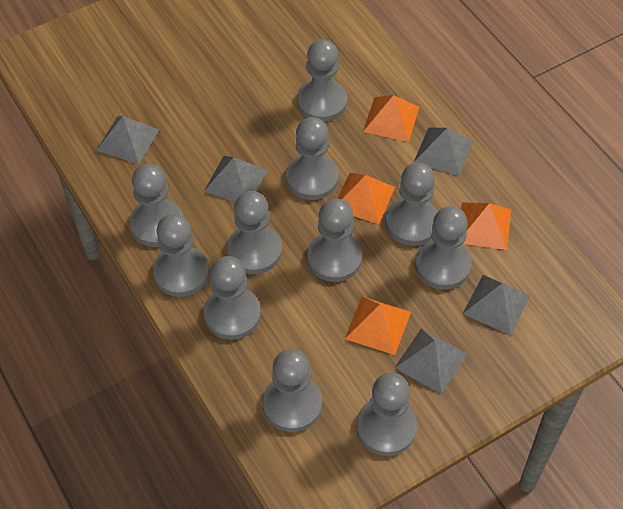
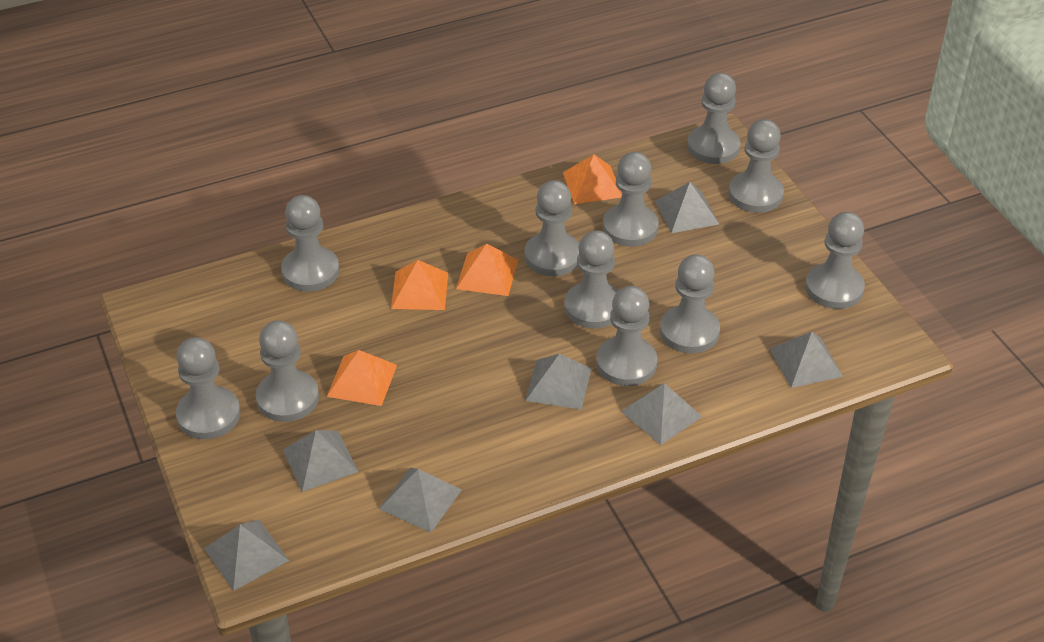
grey pyramid: [96,116,159,165] [204,156,267,202] [395,329,467,394] [413,128,473,176] [463,275,531,335] = 5 -> [204,520,289,591] [283,430,359,492] [379,467,462,532] [525,354,592,410] [621,383,702,445] [655,182,719,233] [769,332,843,388] = 7

